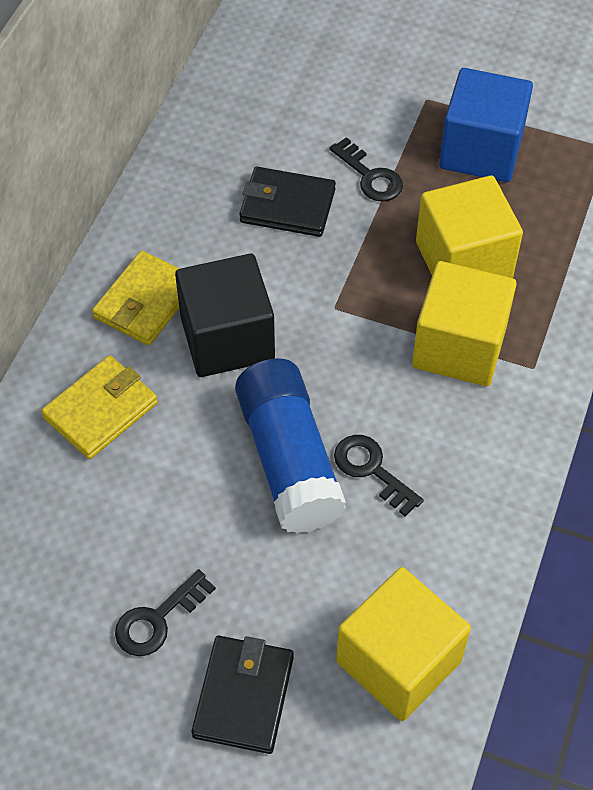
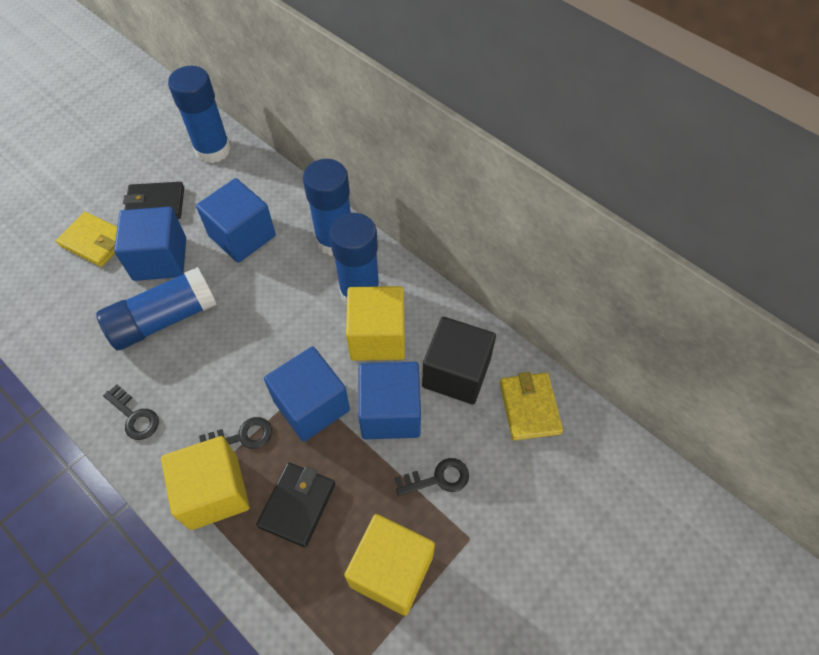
blue cube: [439,68,533,182] = 1 -> [114,207,186,281] [196,178,276,263] [264,347,350,442] [358,362,421,439] = 4
blue glue stick: [235,358,346,533] = 1 -> [96,267,217,350] [168,66,231,163] [303,159,351,256] [329,213,380,305] = 4

